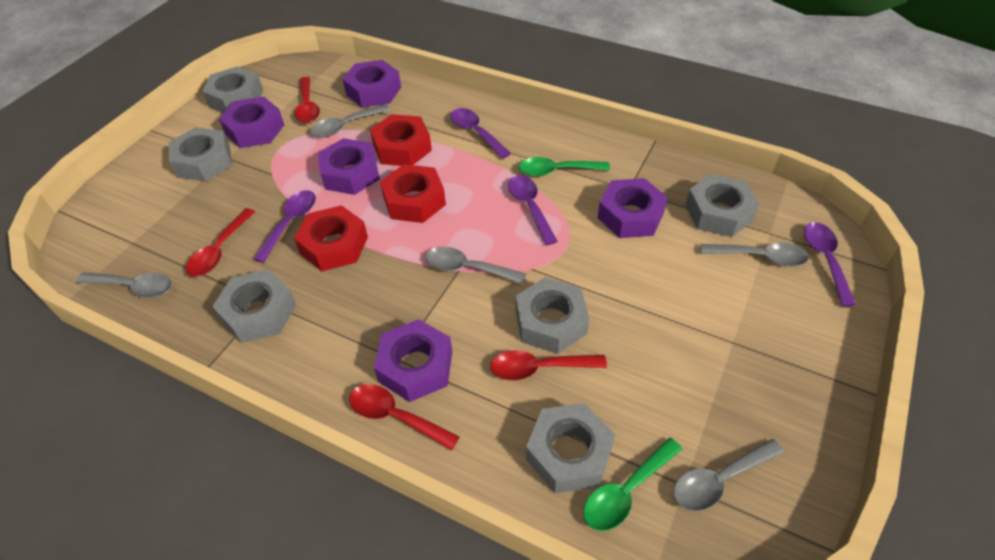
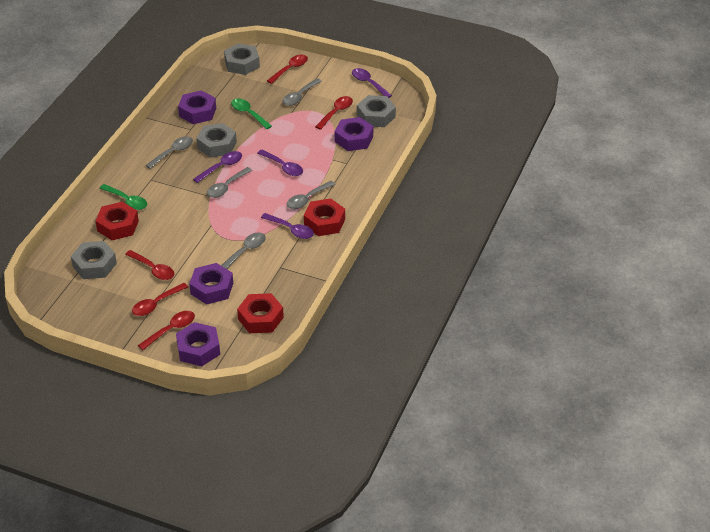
grey nut: [169,127,232,181] [202,66,263,113] [212,269,296,343] [516,277,589,354] [526,403,615,493] [685,174,760,237] = 6 -> [71,241,117,279] [196,123,237,158] [224,43,260,75] [357,95,396,127] = 4
purple nut: [219,96,284,148] [318,138,380,195] [343,60,401,108] [374,319,452,402] [598,178,668,238] = 5 -> [176,322,220,366] [178,90,216,124] [189,263,233,304] [335,117,373,151] = 4
red spoon: [186,208,255,277] [295,77,320,123] [349,384,460,451] [490,350,607,380] = 4 -> [125,250,174,280] [132,283,188,316] [138,311,195,350] [267,55,308,84] [315,96,353,130] = 5

